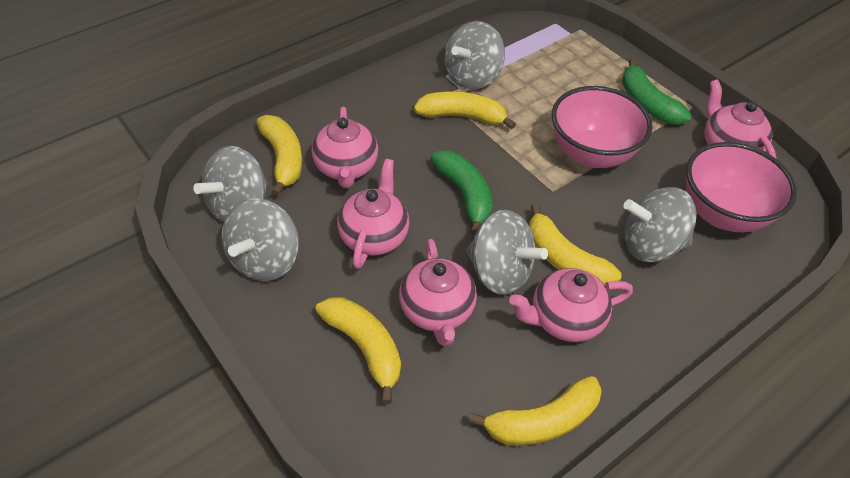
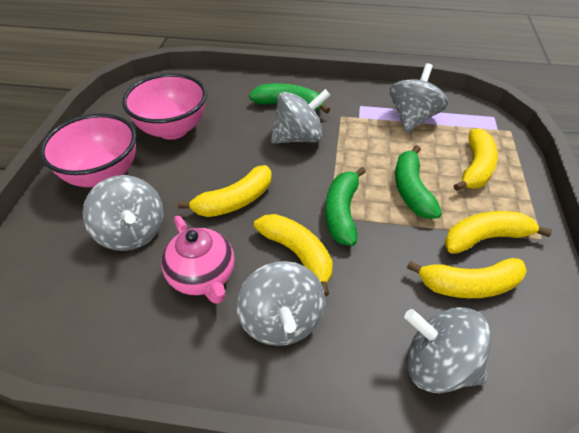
green banana: [431,150,493,235] [622,59,692,125] = 2 -> [249,83,330,114] [325,167,366,246] [395,145,442,219] = 3
pink teapot: [312,107,378,188] [337,159,409,269] [399,239,477,346] [509,268,633,342] [705,79,777,159] = 5 -> [161,215,234,304] = 1

